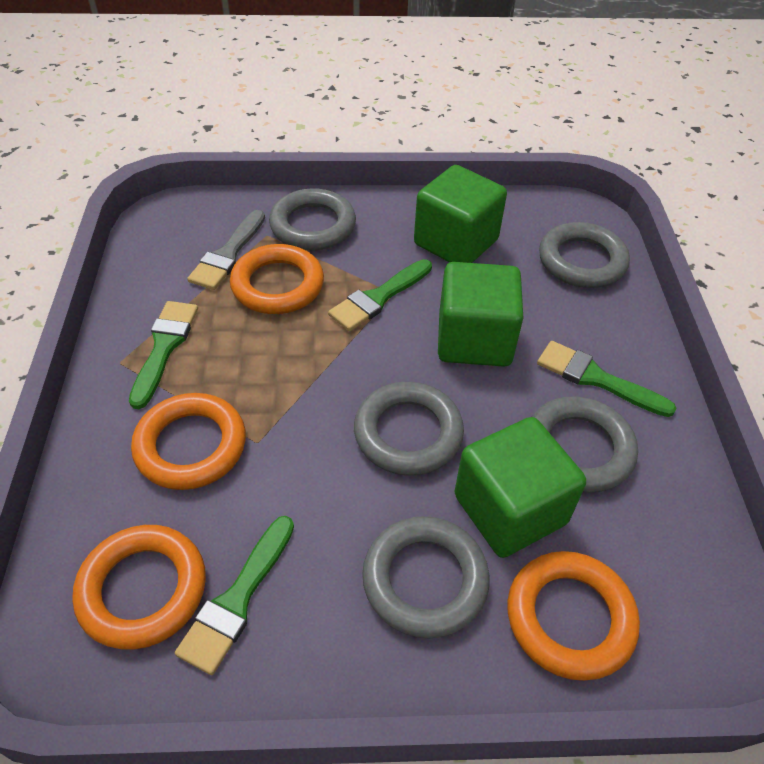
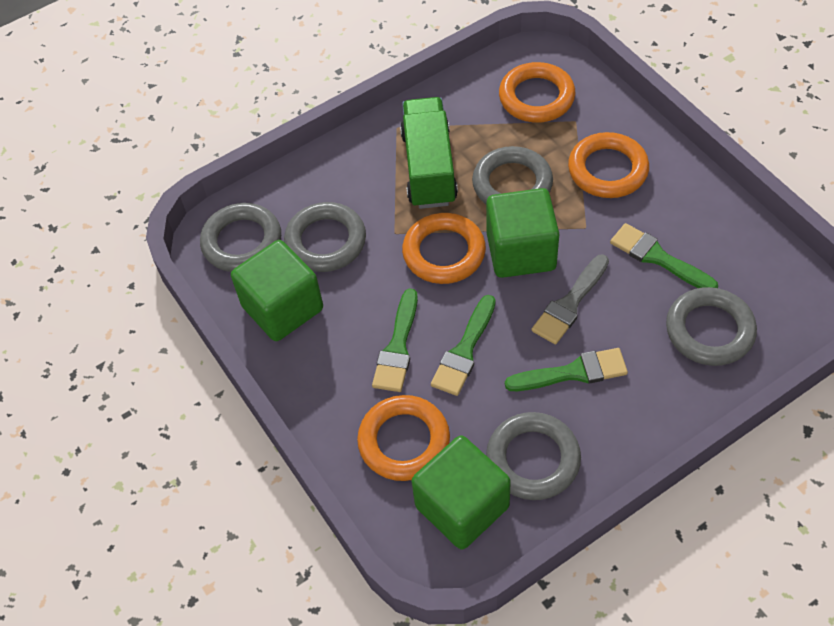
green truck: none = 0 -> [400,97,458,209] = 1

